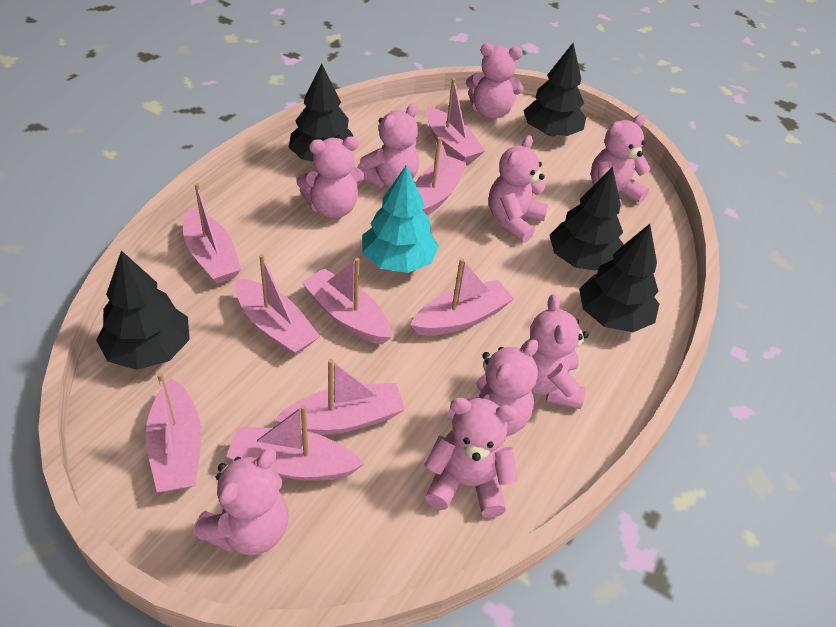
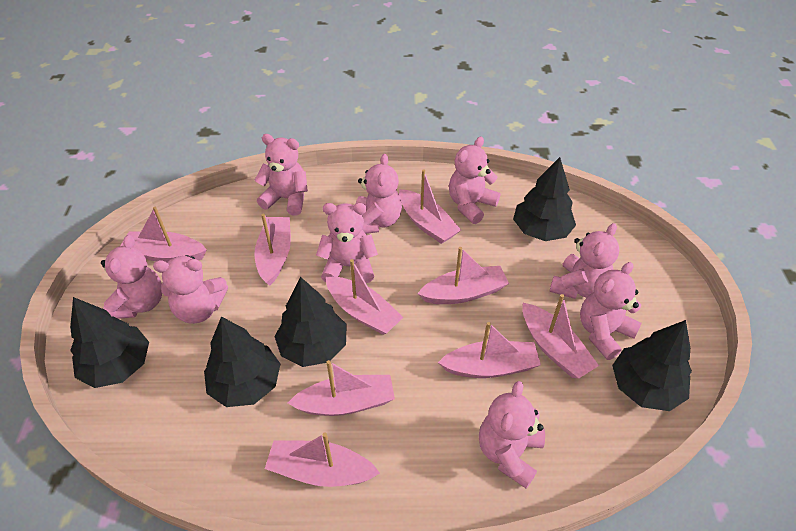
turquoise tree: [362,165,439,273] = 1 -> none = 0

